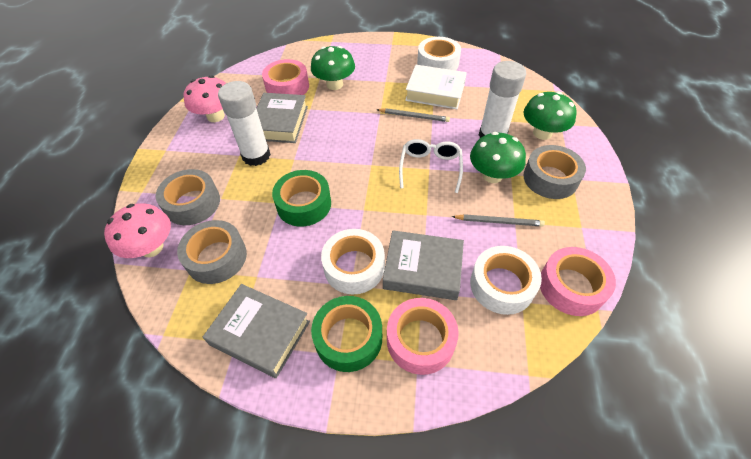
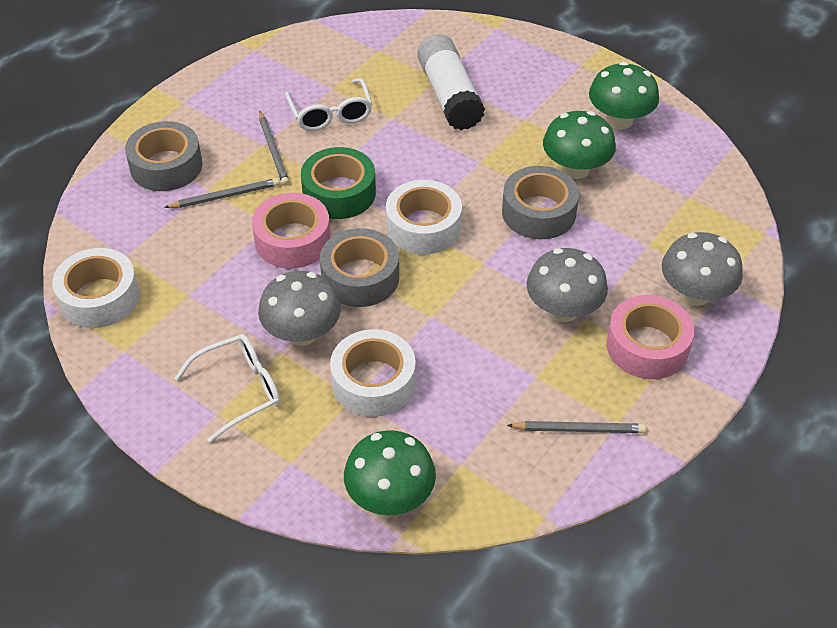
green tape: [272,170,331,226] [311,296,382,372] = 2 -> [301,147,376,219] = 1
grey book: [203,284,310,378] [256,93,308,143] [383,230,464,300] = 3 -> none = 0
grey mushroom: none = 0 -> [258,271,341,346] [526,248,608,322] [662,232,743,306] = 3
grey pencil: [376,108,450,122] [451,214,545,227] = 2 -> [164,178,280,208] [259,111,289,185] [507,421,646,433] = 3
pink mushroom: [104,203,171,258] [184,75,226,122] = 2 -> none = 0
pink tape: [262,59,309,95] [387,298,459,375] [540,247,616,316] = 3 -> [252,193,331,269] [606,295,694,379] = 2
white book: [405,65,467,109] = 1 -> none = 0
white glasses: [399,139,463,193] = 1 -> [175,334,281,443] [285,78,372,131] = 2
white glue stick: [218,81,271,166] [479,61,526,138] = 2 -> [417,34,485,130] = 1

